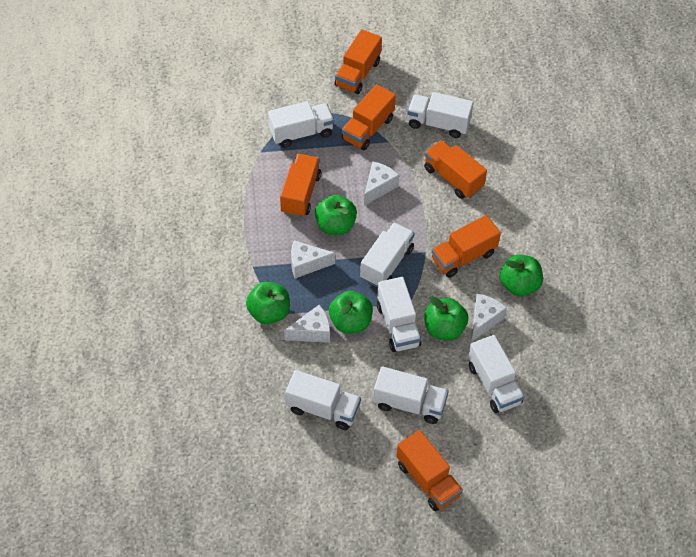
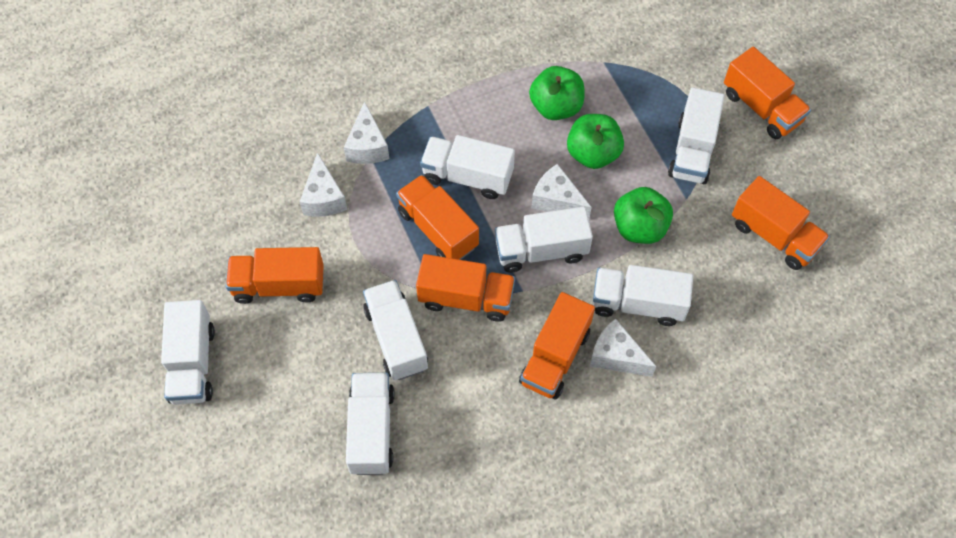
green apple: [246,282,290,324] [315,194,357,235] [329,291,373,333] [424,296,468,340] [500,254,543,296] = 5 -> [529,66,585,120] [567,114,624,169] [614,187,673,244] = 3

